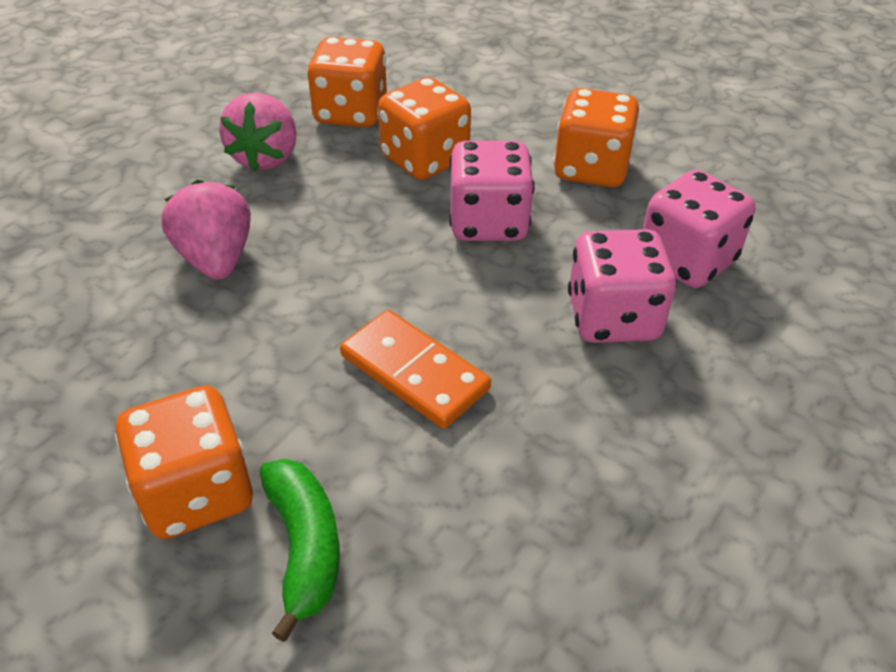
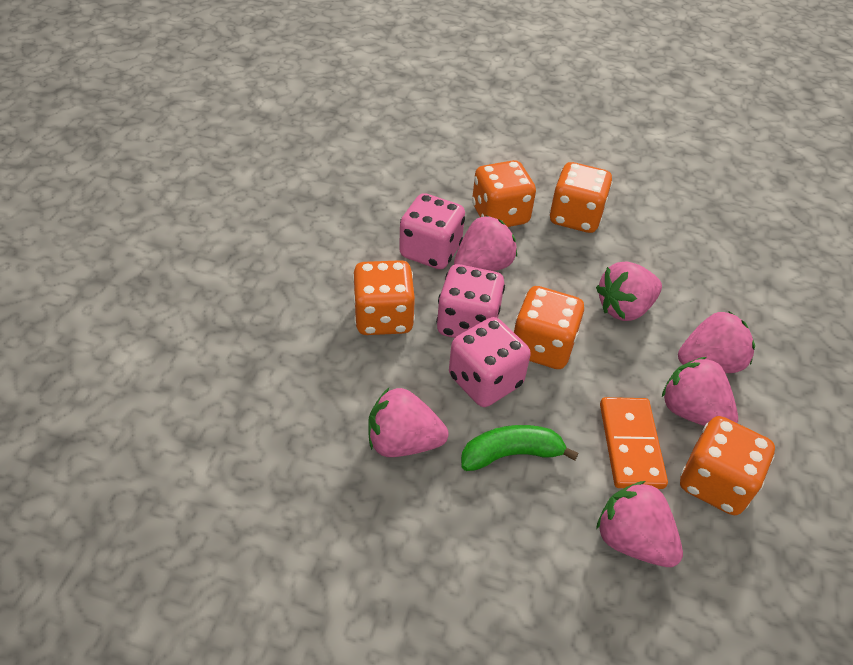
orange dice: [115,385,253,539] [307,37,387,127] [378,77,471,180] [553,88,639,187] = 4 -> [352,260,415,335] [472,160,536,227] [514,286,584,369] [549,162,613,233] [680,416,775,515] = 5
pink strawberry: [161,180,251,280] [219,93,296,172] = 2 -> [368,388,449,457] [454,215,517,271] [596,261,662,321] [596,481,683,567] [662,357,738,426] [678,311,755,373] = 6

